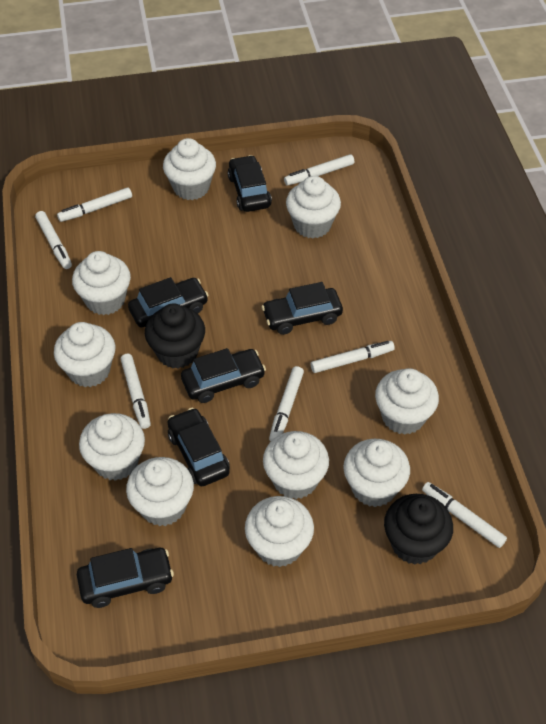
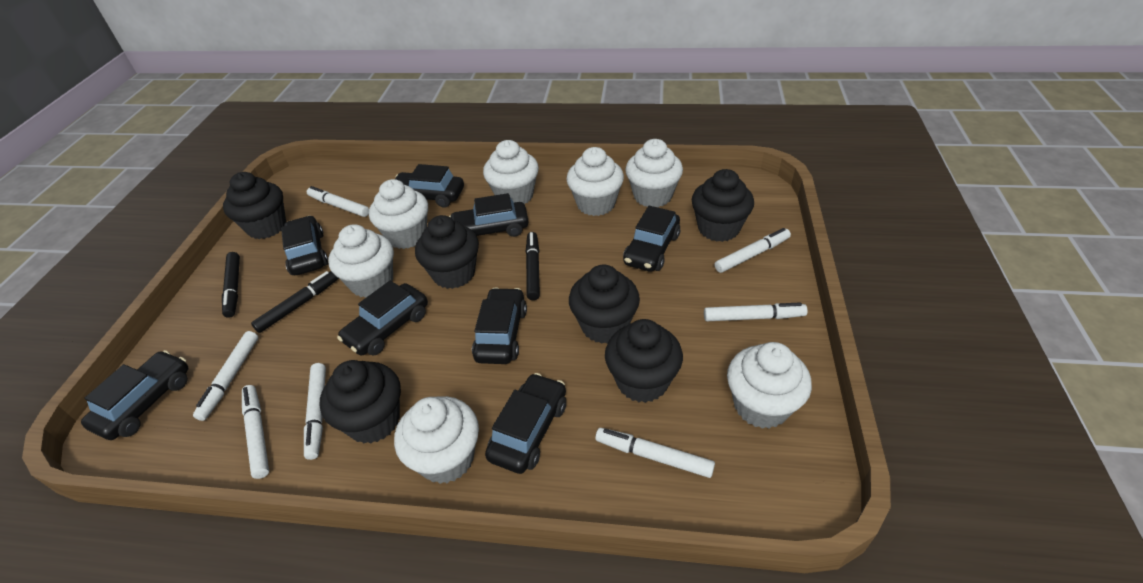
black car: [77,548,174,608] [128,277,209,328] [168,408,230,487] [181,348,266,403] [228,155,272,212] [262,282,343,335] = 6 -> [81,350,188,440] [281,215,328,275] [337,280,428,356] [395,164,464,208] [449,193,529,237] [472,287,527,364] [485,373,566,474] [623,206,681,272] = 8
black cupcake: [145,303,205,369] [384,494,453,565] = 2 -> [223,172,286,239] [320,360,401,444] [415,215,479,289] [569,264,640,344] [605,319,683,403] [692,169,754,242] = 6
black marker: none = 0 -> [222,252,240,318] [251,271,338,333] [526,232,540,300] = 3
white cupcake: [54,322,115,387] [72,251,131,315] [79,413,145,481] [126,457,194,526] [163,138,216,200] [245,496,314,567] [263,431,329,499] [286,176,341,238] [343,439,410,507] [375,368,439,435] = 10 -> [328,224,394,298] [369,179,428,249] [394,396,479,484] [483,140,539,205] [566,147,624,216] [625,139,683,207] [727,342,812,429] = 7

